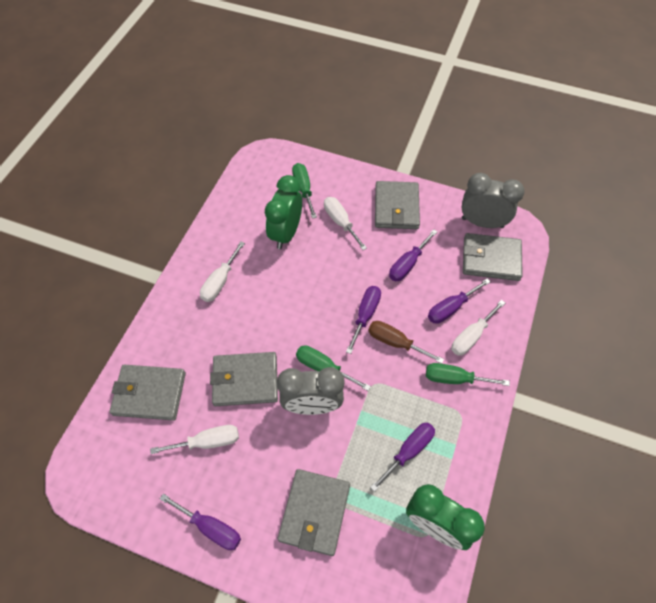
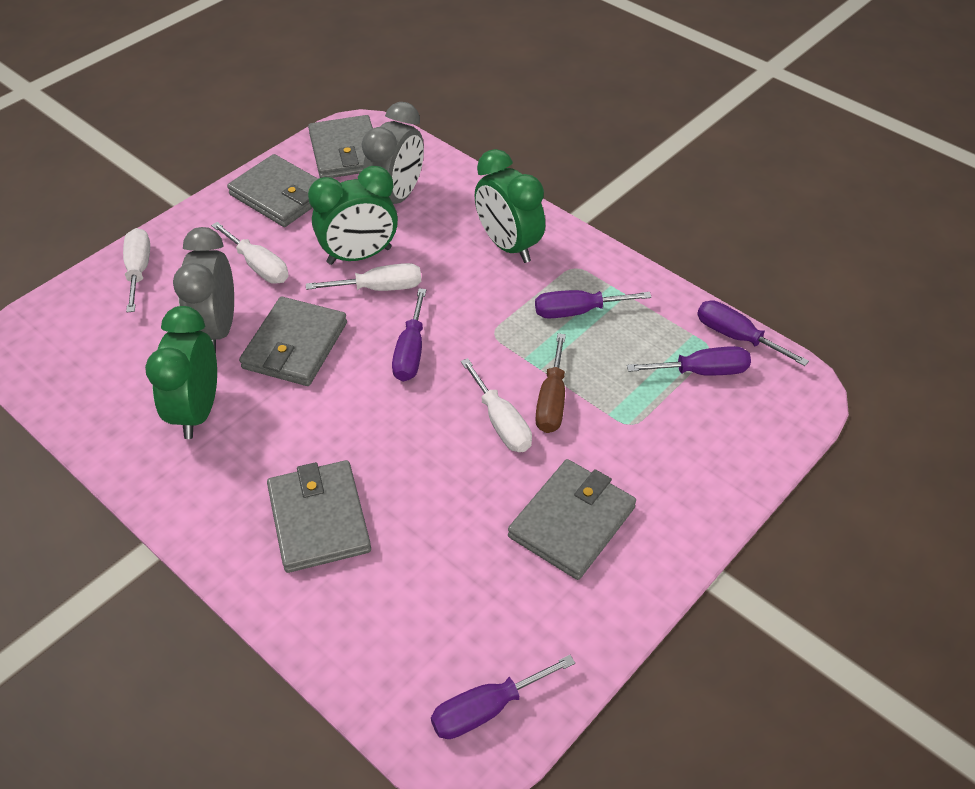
green clock: [265,175,302,249] [406,484,485,550] = 2 -> [145,306,217,439] [308,166,398,265] [475,149,545,263] = 3
green screwdriver: [292,163,317,219] [296,345,371,391] [426,363,510,386] = 3 -> none = 0

